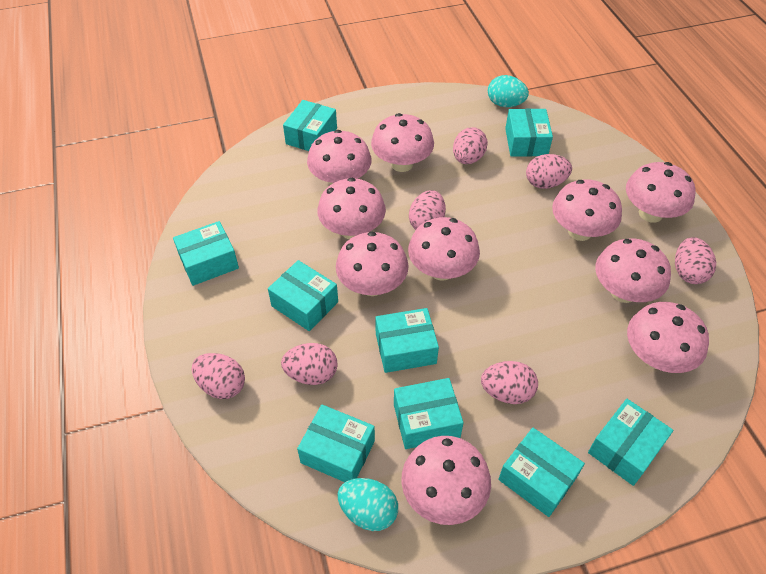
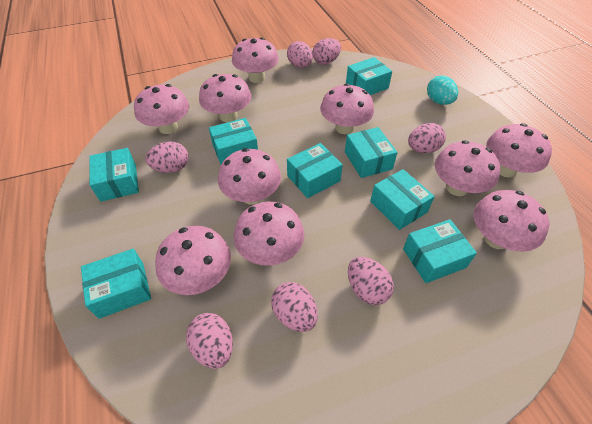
turquoise box: [173,221,239,286] [268,260,338,331] [283,100,337,151] [297,405,375,482] [375,308,439,373] [394,378,464,449] [498,428,585,517] [505,109,553,157] [588,399,673,486] = 9 -> [81,249,151,319] [89,148,139,202] [209,118,258,164] [287,143,343,198] [345,127,398,178] [346,57,392,95] [370,169,435,230] [403,219,477,283] = 8
turquoise egg: [337,478,398,531] [488,75,529,107] = 2 -> [427,75,458,105] = 1

